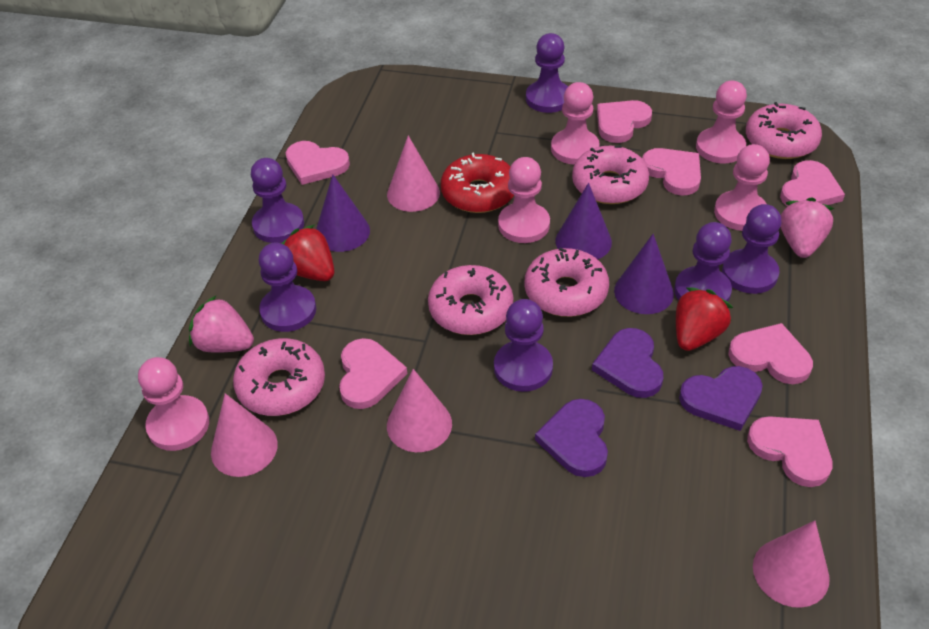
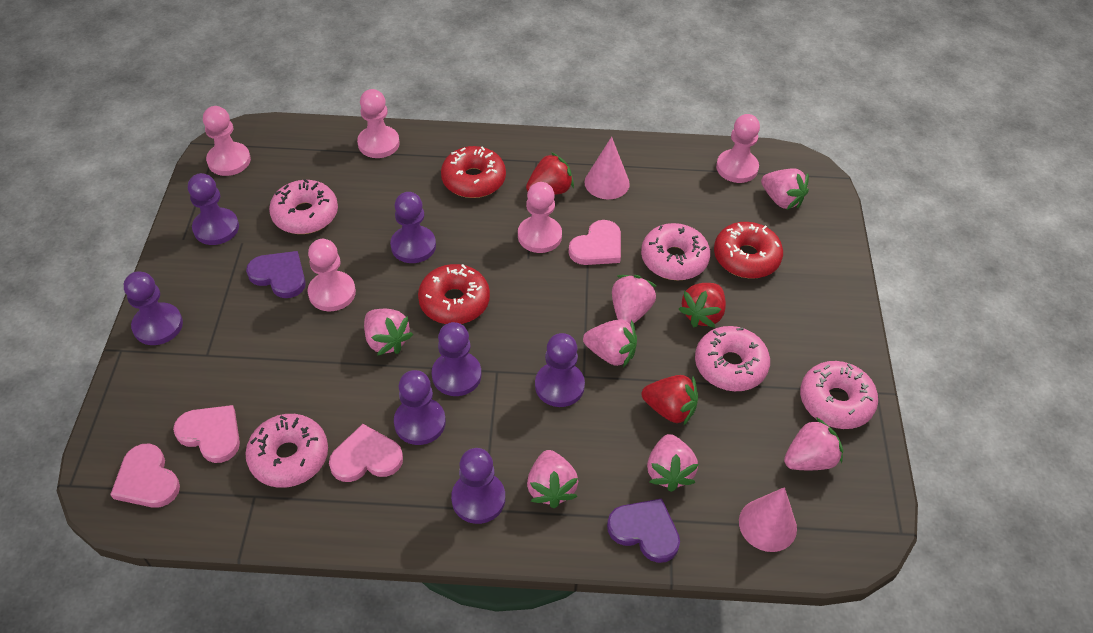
pink cone: [211,393,278,477] [387,136,440,212] [387,369,452,452] [753,521,830,608] = 4 -> [585,137,630,199] [739,487,797,552] = 2
pink heart: [286,141,350,185] [339,338,407,409] [597,100,652,143] [642,148,701,196] [728,323,813,384] [747,416,833,487] [780,160,845,207] = 7 -> [110,443,180,508] [173,405,240,463] [329,424,403,482] [568,220,621,265] = 4
pink strawberry: [189,296,254,353] [781,198,834,258] = 2 -> [364,309,413,356] [527,450,578,508] [583,319,637,368] [612,275,656,324] [647,434,698,492] [761,168,809,210] [784,417,843,470] = 7
purple cone: [316,174,370,252] [556,183,612,259] [614,234,674,314] = 3 -> none = 0
purple heart: [535,399,608,477] [592,328,663,398] [679,366,763,431] = 3 -> [246,251,306,298] [607,498,680,563] = 2
purple pawn: [251,158,304,243] [259,243,316,332] [494,299,553,392] [526,33,568,113] [674,222,732,302] [722,204,782,294] = 6 -> [124,271,183,345] [188,173,239,245] [390,192,436,263] [394,370,446,445] [432,322,481,396] [451,448,505,524] [535,333,585,407] = 7
red donut: [441,153,514,213] = 1 -> [418,264,490,324] [441,146,506,198] [714,222,783,279] = 3
red strawberry: [282,225,334,281] [676,287,733,351] = 2 -> [526,152,574,195] [642,375,698,426] [678,283,726,328] = 3

